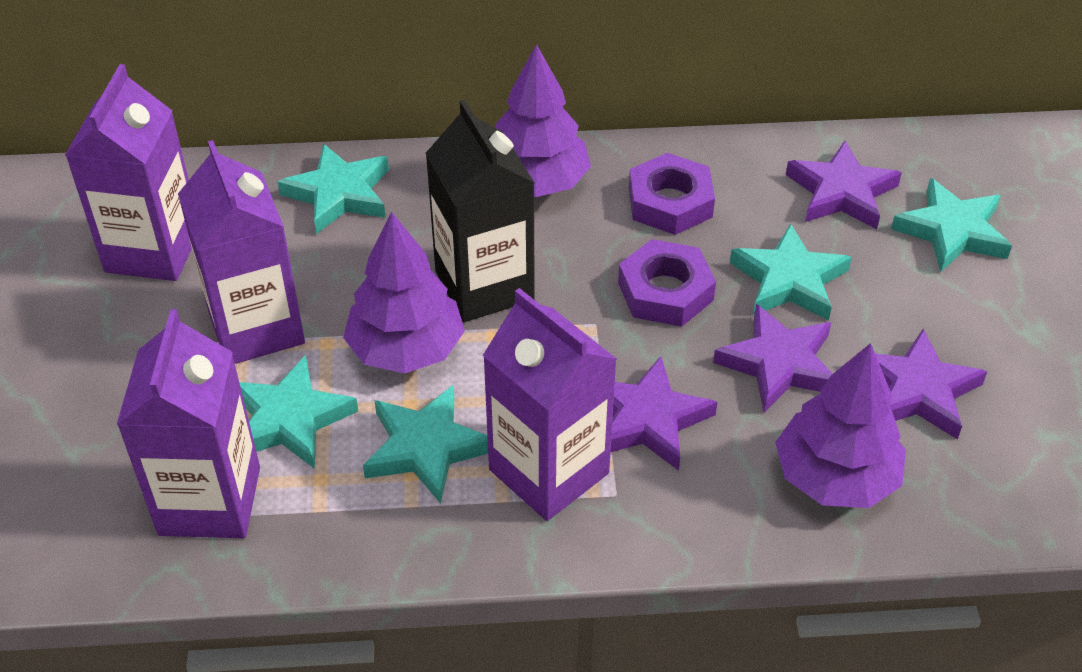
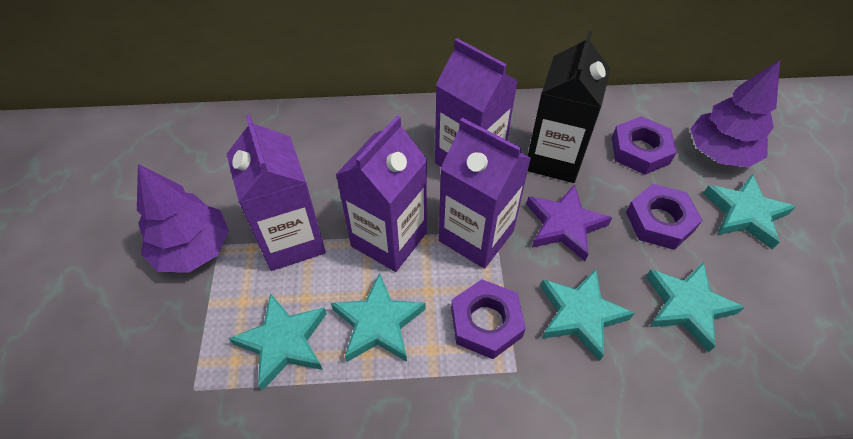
purple nut: [618,239,716,327] [629,153,715,235] = 2 -> [451,279,526,359] [612,116,677,175] [626,184,702,250] = 3
purple star: [611,356,717,471] [713,304,833,412] [786,141,902,229] [857,329,987,440] = 4 -> [526,184,612,261] = 1
purple tree: [343,212,465,373] [495,44,591,197] [775,343,906,508] = 3 -> [137,164,229,273] [690,60,780,167] = 2

